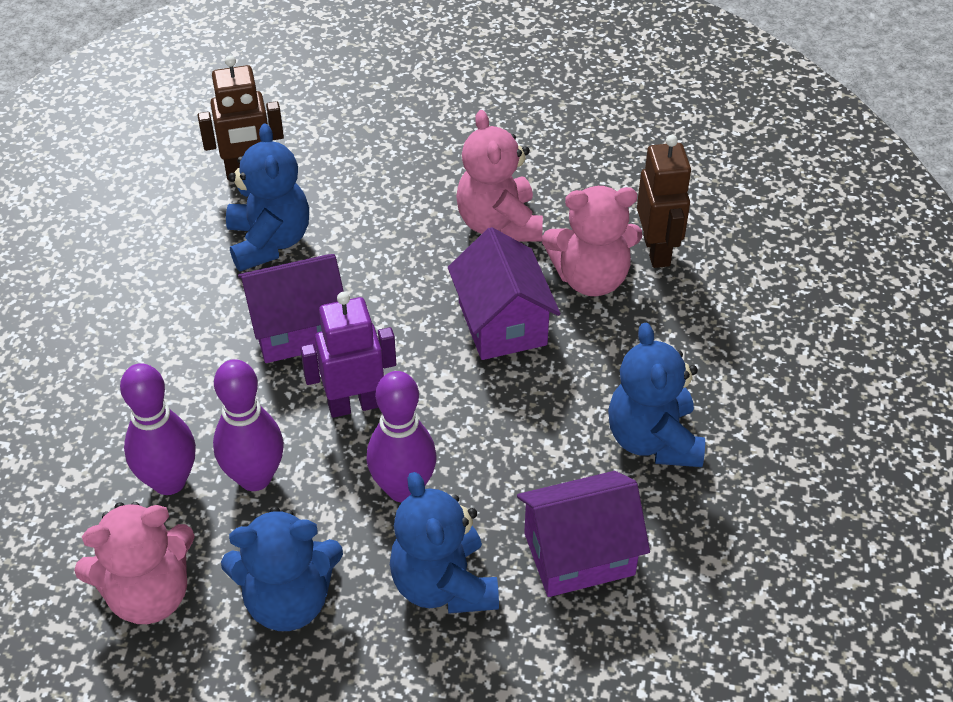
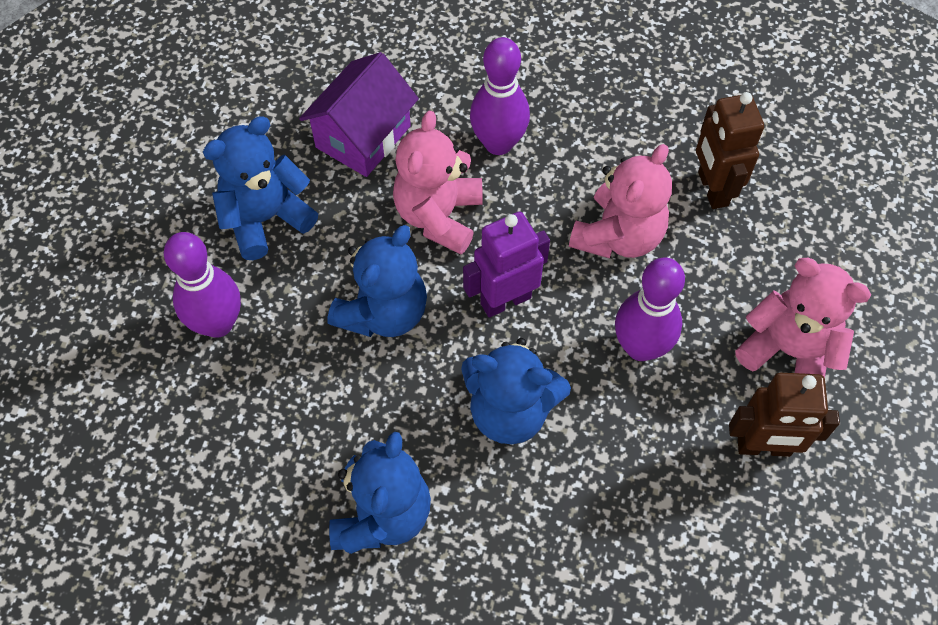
purple house: [238,254,344,363] [448,227,560,360] [517,471,650,597] = 3 -> [299,52,419,177] = 1

